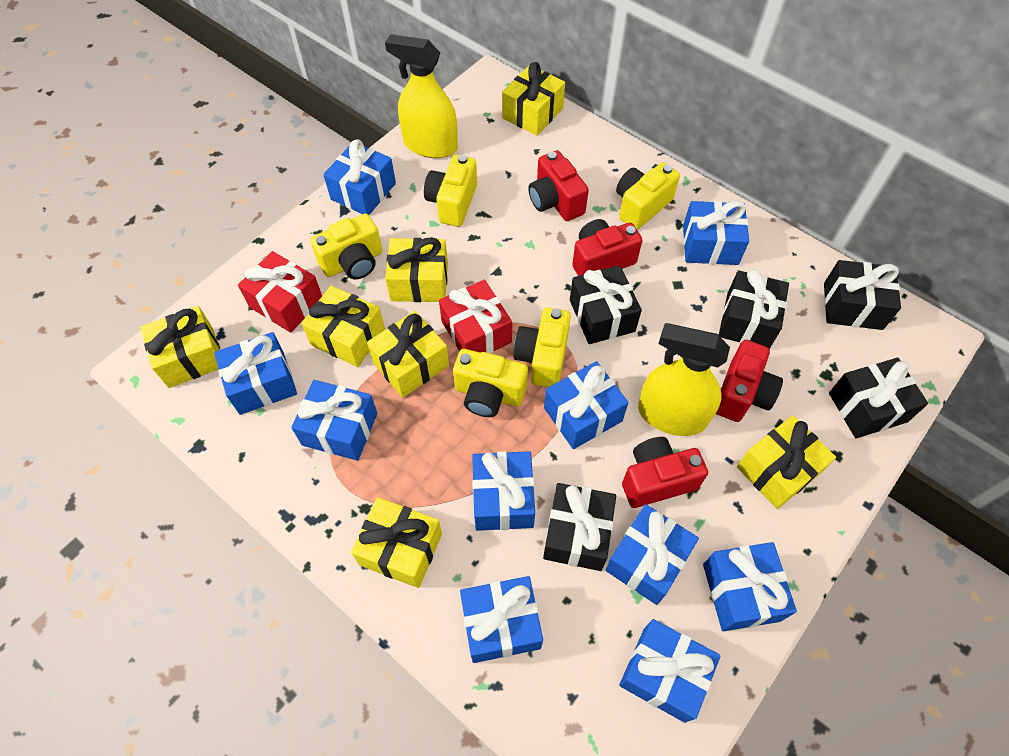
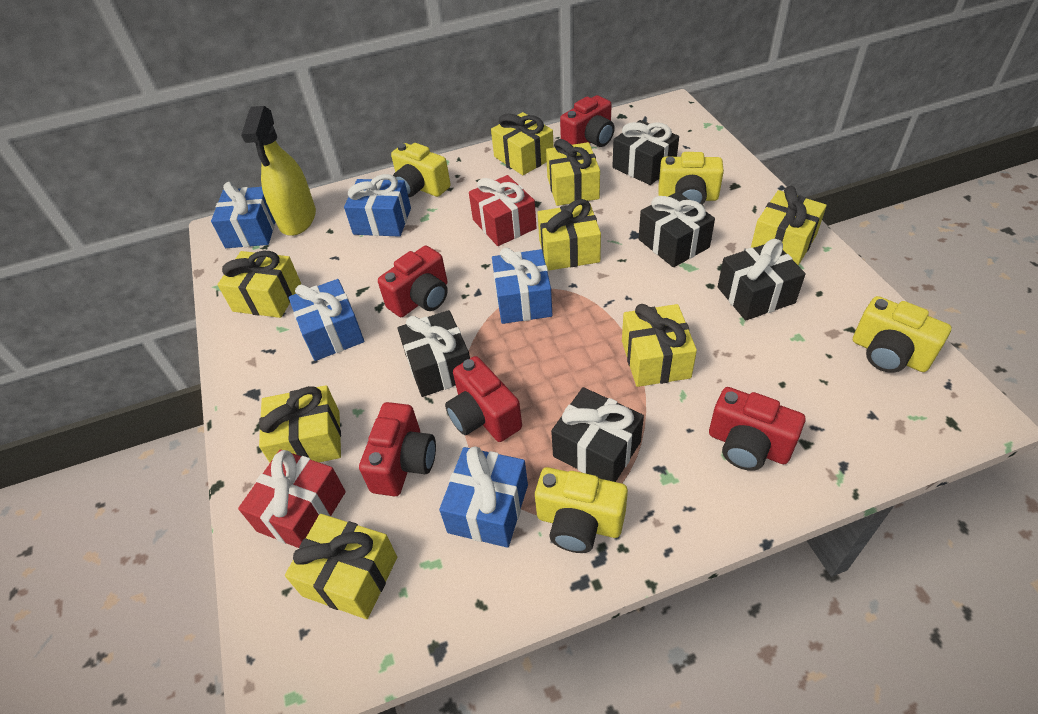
blue gift: [214,332,297,415] [291,380,377,461] [323,139,396,215] [460,576,543,663] [472,451,535,531] [544,361,628,449] [605,504,699,605] [619,619,721,723] [683,201,749,265] [703,542,797,631] = 10 -> [211,182,275,248] [289,279,364,361] [344,174,411,237] [439,446,528,548] [492,248,552,324] = 5
red camera: [528,150,589,221] [572,219,643,276] [622,437,708,508] [716,340,783,422] = 4 -> [359,402,436,497] [378,246,448,317] [445,356,522,442] [560,95,615,147] [709,387,805,471] = 5
yellow camera: [310,213,383,279] [424,155,477,227] [453,349,528,417] [514,308,571,387] [616,162,680,230] = 5 -> [391,143,451,197] [535,467,628,553] [658,152,724,205] [853,296,952,373] = 4
yellow gift: [140,306,220,388] [301,286,385,367] [351,497,442,588] [367,311,449,398] [385,237,448,302] [502,62,565,136] [737,416,836,509] = 7 -> [217,251,301,318] [259,385,341,462] [285,514,397,619] [491,112,554,175] [538,199,601,271] [546,139,600,206] [622,304,697,387] [751,186,827,266] = 8
yellow spray bottle: [385,34,458,158] [638,323,730,436] = 2 -> [241,106,316,236] = 1

